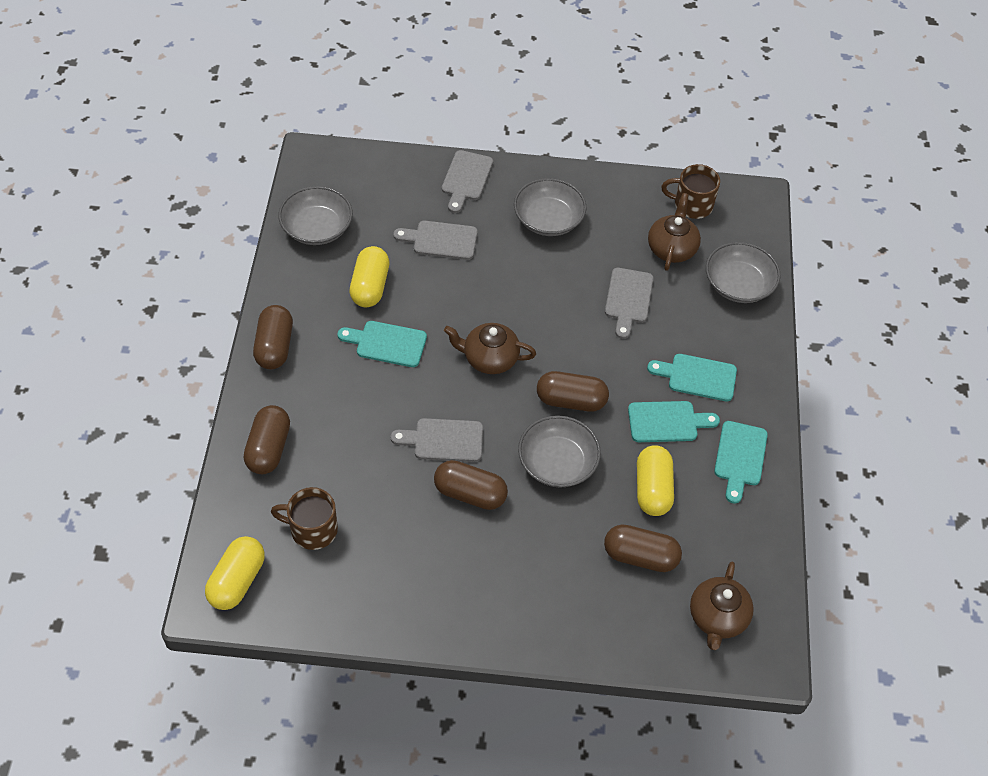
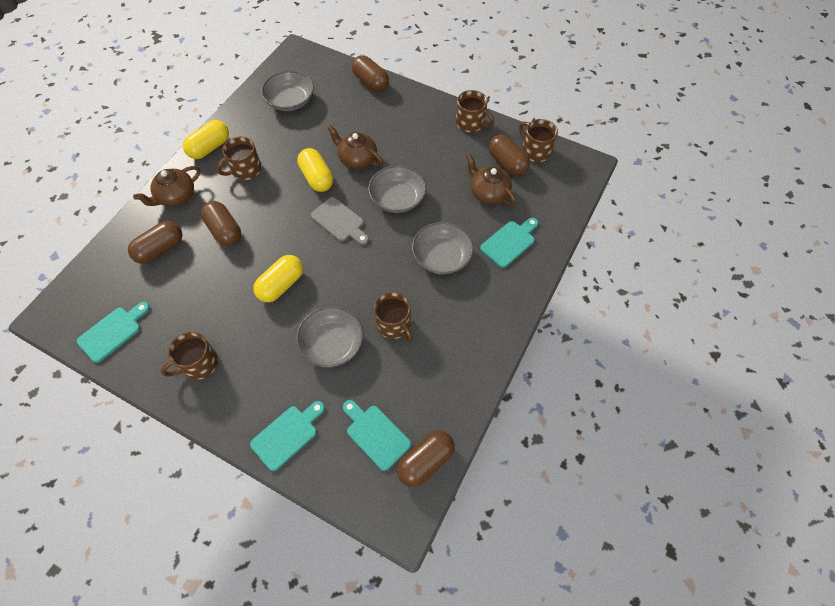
brown mug: [271,487,338,550] [661,164,720,219] = 2 -> [161,332,218,380] [216,137,261,180] [373,292,413,342] [456,90,494,132] [519,119,558,162] = 5
grey cutting board: [391,418,483,462] [393,221,478,260] [442,150,493,213] [605,268,654,339] = 4 -> [311,197,369,245] = 1

